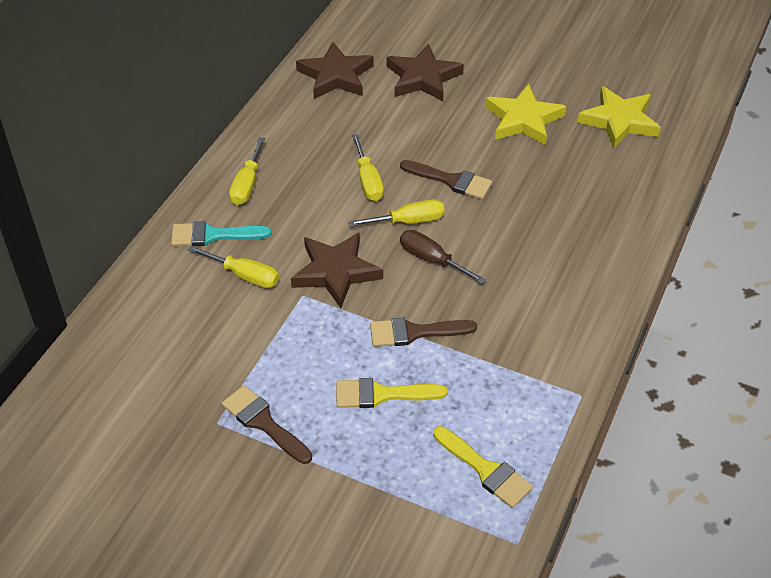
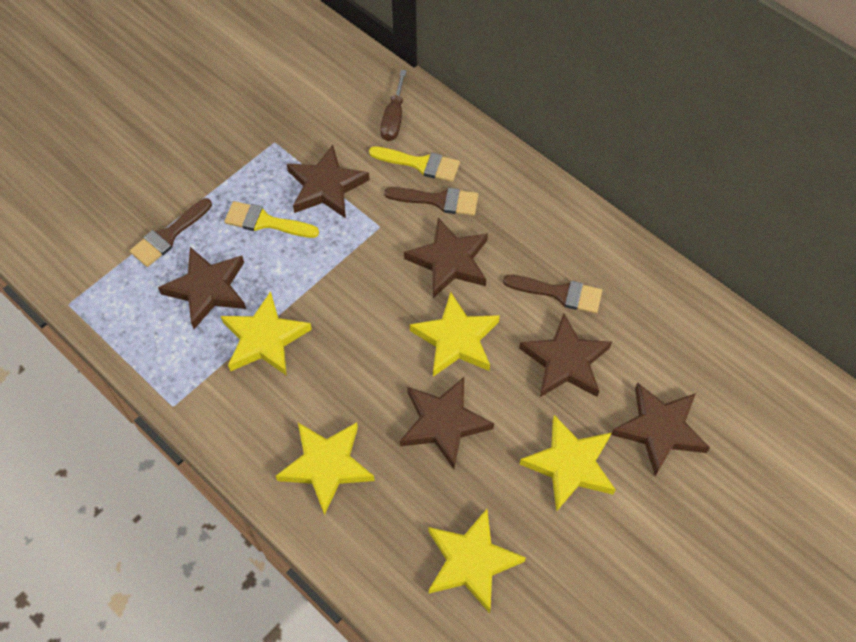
brown star: [291,232,383,308] [296,42,374,99] [387,43,464,101] = 3 -> [158,247,246,329] [287,145,369,218] [400,377,494,469] [404,218,488,298] [519,314,612,397] [611,383,710,476] = 6
turquoise brush: [171,221,272,246] = 1 -> none = 0
yellow screwdriver: [188,246,279,288] [229,137,265,205] [348,199,445,227] [352,134,384,201] = 4 -> none = 0
yellow star: [485,84,566,146] [577,86,661,149] = 2 -> [221,291,312,376] [276,422,375,515] [410,292,500,377] [428,509,526,613] [520,415,616,512] = 5

